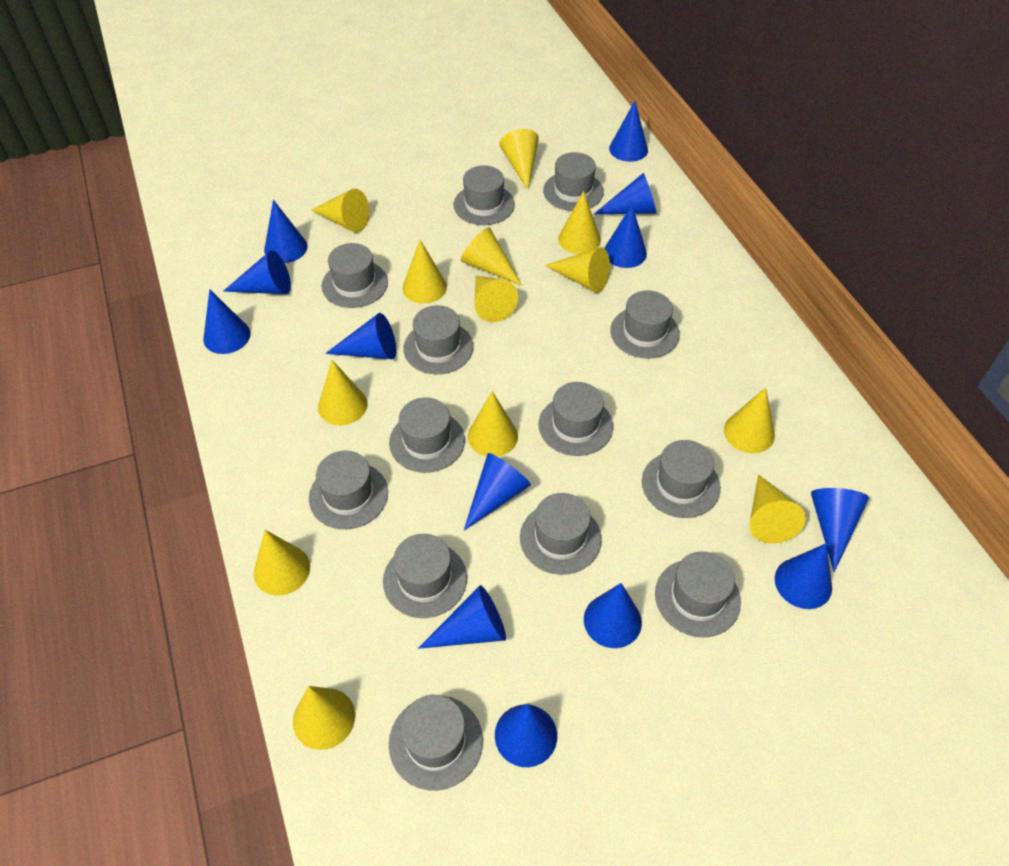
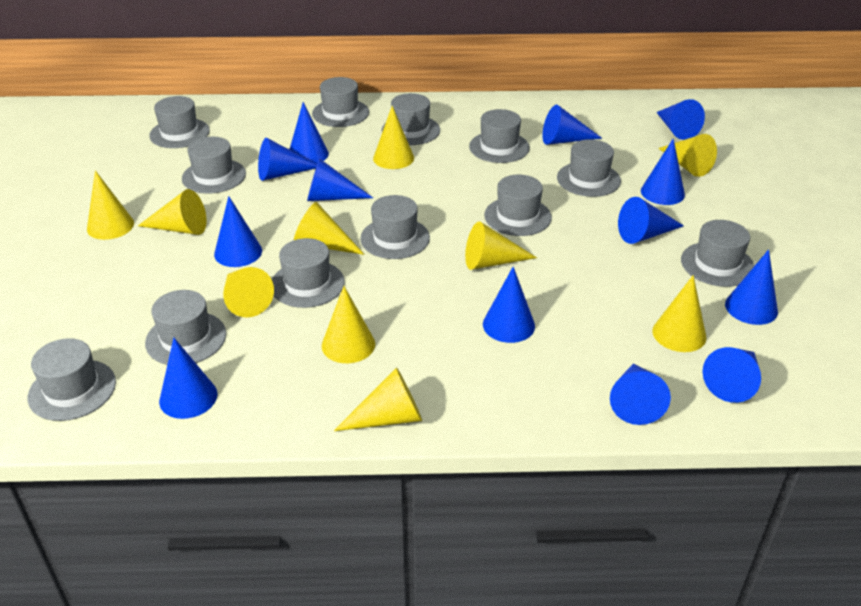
grey hat: [309,451,388,529] [321,243,388,308] [383,534,467,618] [389,397,465,473] [389,695,483,791] [403,305,474,374] [454,166,515,225] [520,493,602,575] [538,382,613,456] [543,152,604,211] [610,290,680,359] [642,440,721,518] [655,551,741,637] = 13 -> [28,338,116,421] [145,290,226,365] [149,96,210,148] [182,137,246,194] [272,238,345,308] [312,77,369,127] [360,195,430,259] [382,93,440,145] [469,109,530,163] [484,175,552,236] [557,139,621,197] [681,220,755,287] = 12
yellow cone: [254,530,310,595] [293,686,355,750] [311,189,370,233] [318,360,367,425] [402,240,447,303] [461,227,522,286] [468,391,518,457] [474,276,518,322] [499,129,539,190] [545,247,610,293] [558,191,601,254] [724,387,775,453] [749,474,806,543] = 13 -> [87,170,134,240] [138,189,207,235] [223,267,274,318] [294,202,365,255] [322,286,375,363] [334,367,422,431] [373,106,414,169] [465,221,537,270] [652,275,707,352] [658,134,717,177] = 10

